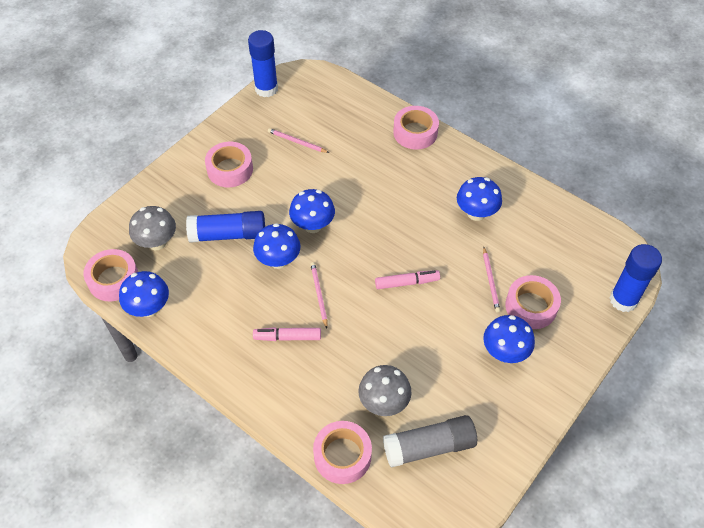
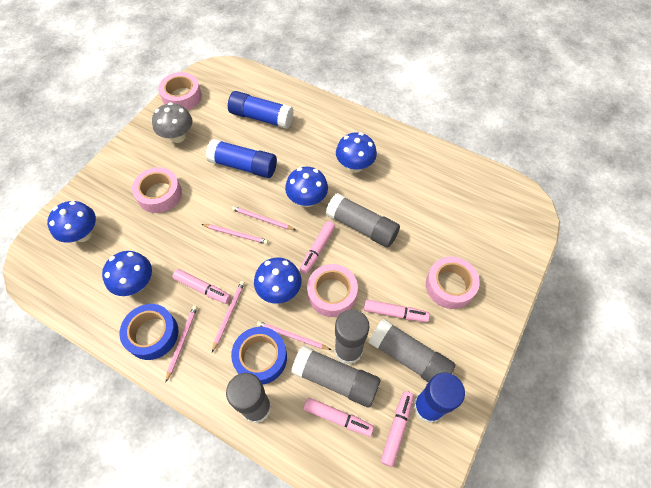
blue tape: none = 0 -> [120,304,178,360] [231,327,287,385] = 2
grey glue stick: [383,415,477,468] = 1 -> [226,373,272,424] [291,345,380,407] [326,193,400,248] [334,309,369,365] [369,319,455,382] = 5
grey mushroom: [129,206,176,250] [358,365,412,416] = 2 -> [152,102,193,143] = 1
pink marker: [253,327,321,341] [375,270,440,289] = 2 -> [173,269,231,304] [299,221,335,274] [303,398,374,437] [364,299,430,322] [381,391,414,467] = 5
pink pencil: [268,128,329,153] [310,262,327,329] [483,247,500,313] = 3 -> [166,305,198,382] [202,224,268,244] [212,281,245,352] [232,206,296,230] [257,321,331,350] = 5
pink tape: [83,249,138,301] [205,142,253,187] [313,421,372,484] [393,106,439,150] [505,275,561,329] = 5 -> [132,167,182,213] [158,72,202,110] [307,264,358,317] [426,256,480,309] = 4

